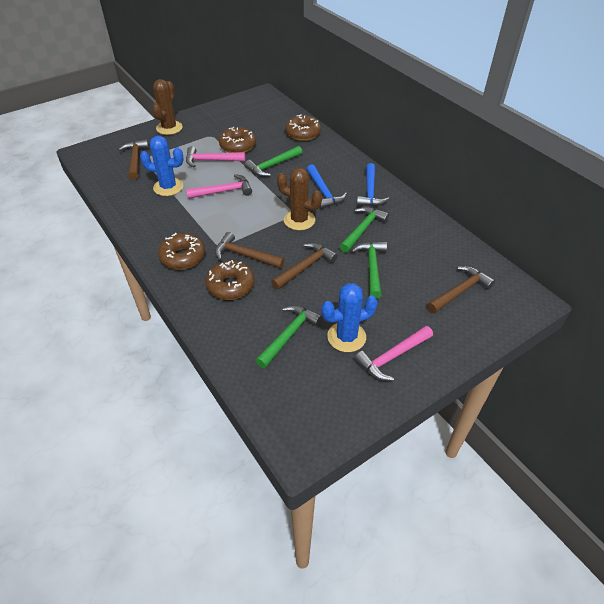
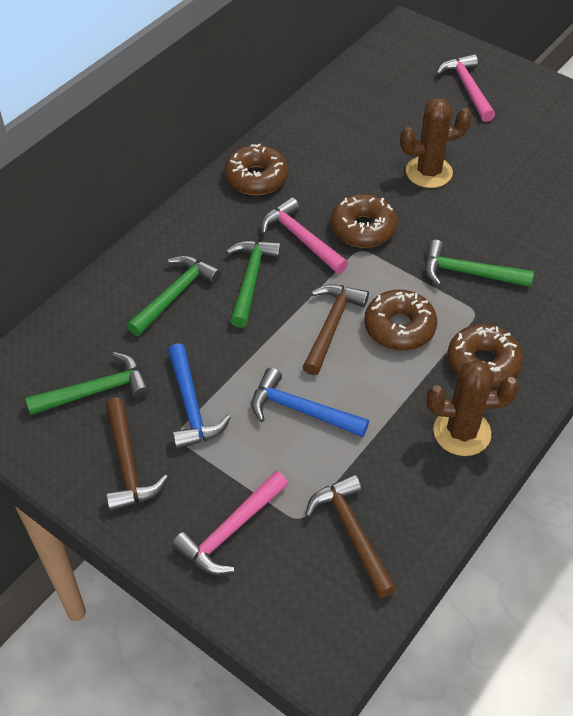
blue cactus: [140,136,184,196] [321,283,378,352] = 2 -> none = 0
brown hammer: [118,139,149,180] [215,232,285,269] [271,243,338,290] [427,266,495,313] = 4 -> [106,397,168,512] [303,284,369,375] [305,474,397,598] = 3

